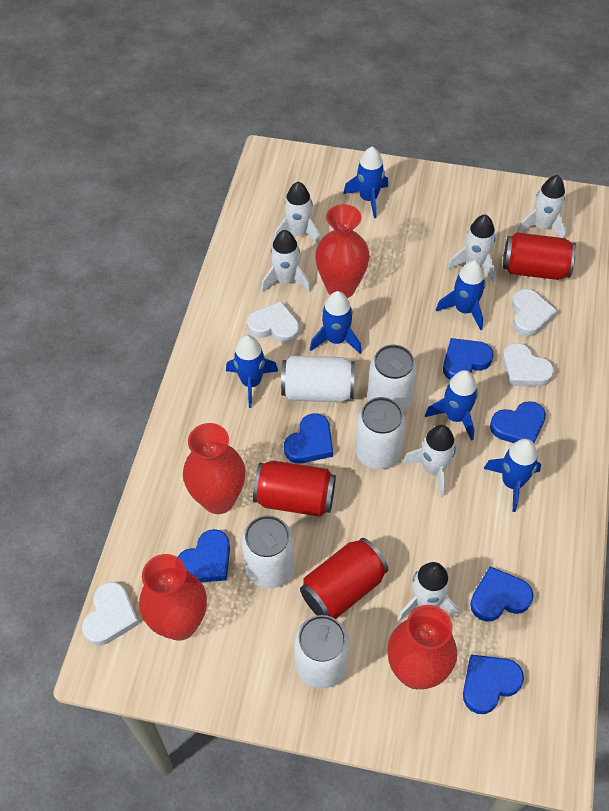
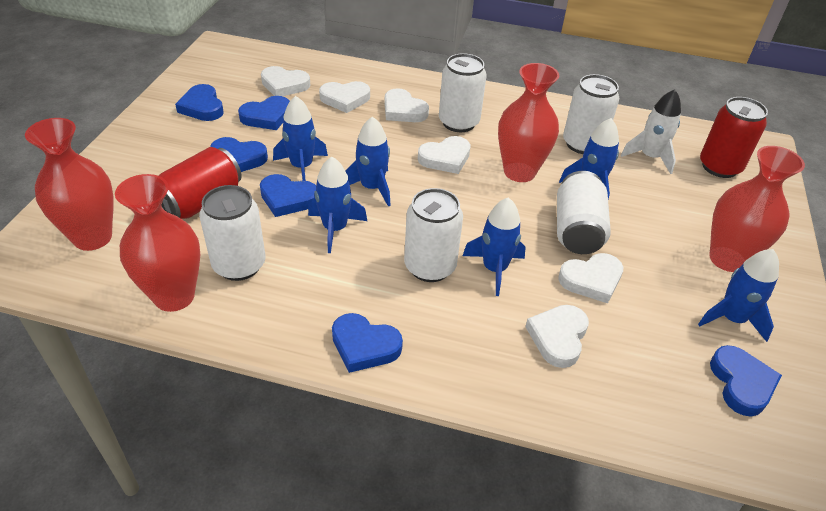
red can: [253,461,336,517] [300,538,388,619] [503,232,576,280] = 3 -> [159,147,242,219] [700,97,768,178] = 2
white heart: [82,582,139,646] [247,301,299,343] [502,343,554,387] [511,289,557,337] = 4 -> [261,66,310,96] [319,81,370,113] [385,88,429,122] [418,136,471,174] [525,305,589,368] [558,253,623,303] = 6
white rocket: [261,230,311,292] [274,182,321,244] [398,562,459,621] [403,425,457,498] [447,214,496,283] [517,175,567,238] = 6 -> [621,89,681,174] = 1

